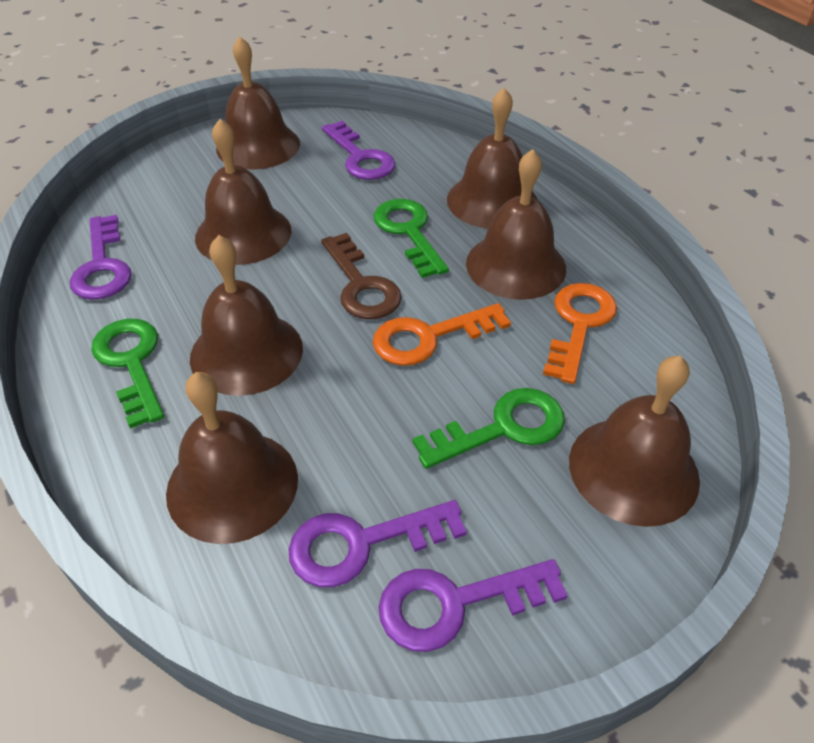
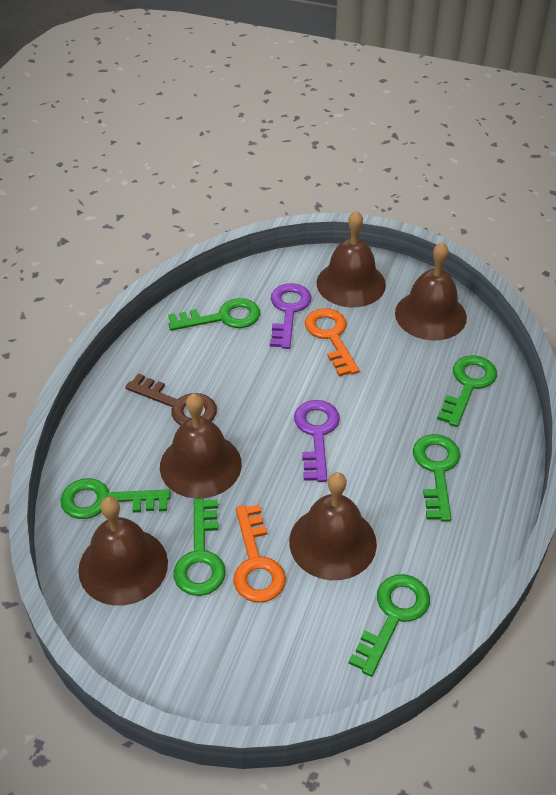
brown bell: [166,372,298,544] [190,235,303,396] [195,119,292,265] [216,36,300,169] [447,88,537,228] [466,149,566,300] [569,356,700,527] = 7 -> [78,497,168,606] [160,393,242,499] [289,472,377,580] [317,210,386,307] [395,242,467,341] = 5
green key: [91,319,164,429] [374,199,449,278] [412,388,565,469] = 3 -> [60,478,170,519] [168,298,260,331] [174,498,226,596] [349,574,430,677] [413,434,460,522] [437,355,497,427] = 6
purple key: [70,215,131,300] [288,500,467,587] [322,121,395,180] [379,559,568,652] = 4 -> [270,283,312,349] [294,400,340,482] = 2

